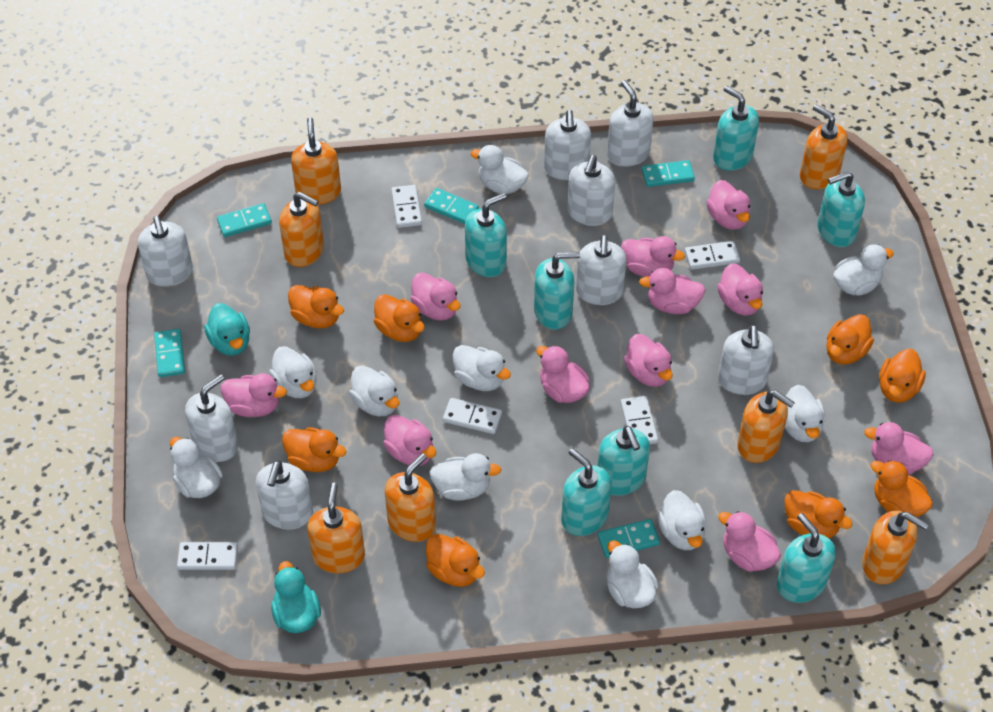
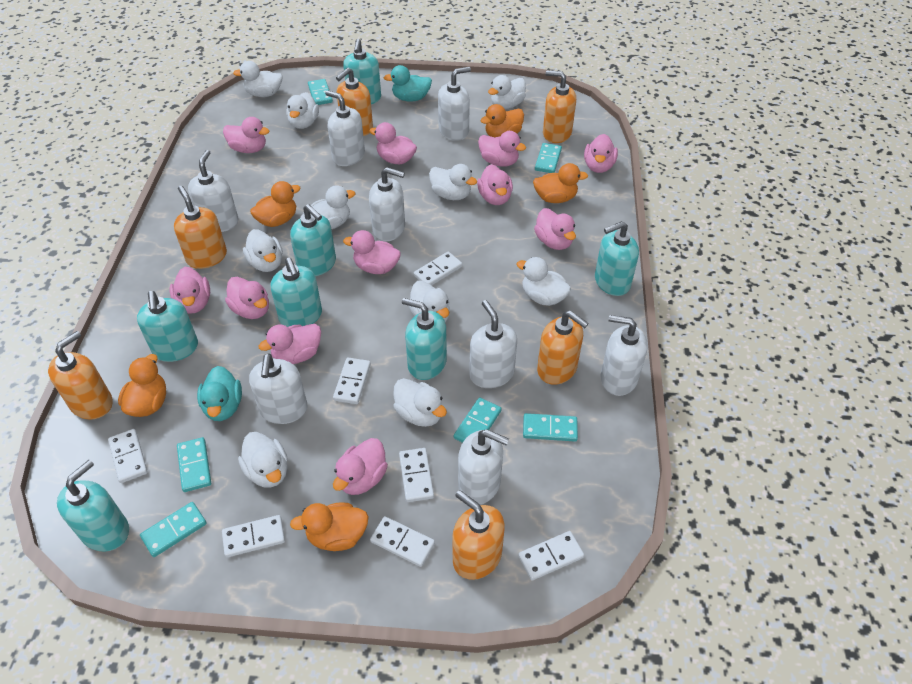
orange duck: [282,427,346,472] [288,285,344,328] [374,294,425,342] [426,534,485,587] [784,490,853,538] [826,314,874,364] [870,460,933,517] [879,349,926,403] = 8 -> [118,354,166,417] [250,181,301,227] [290,502,369,551] [480,104,524,138] [533,163,588,203] = 5
orange soap dispenser: [279,192,324,267] [291,117,341,205] [307,483,365,573] [385,453,436,542] [737,390,795,463] [800,105,847,189] [862,511,929,584] = 7 -> [48,331,113,420] [174,186,227,269] [336,68,373,136] [452,490,505,580] [537,310,589,385] [543,70,576,143] = 6
turquoise domino: [154,329,185,377] [217,203,272,237] [424,188,479,224] [597,519,660,558] [642,160,695,187] = 5 -> [140,502,207,557] [177,437,211,492] [308,79,333,105] [454,398,501,443] [523,413,578,441] [535,143,562,173] = 6
white domino: [177,542,238,570] [391,185,422,228] [443,398,502,434] [621,396,658,444] [685,241,740,270] = 5 -> [108,429,148,483] [222,515,285,557] [333,358,371,404] [370,516,435,567] [399,448,434,502] [414,252,462,286] [518,531,584,580] = 7

